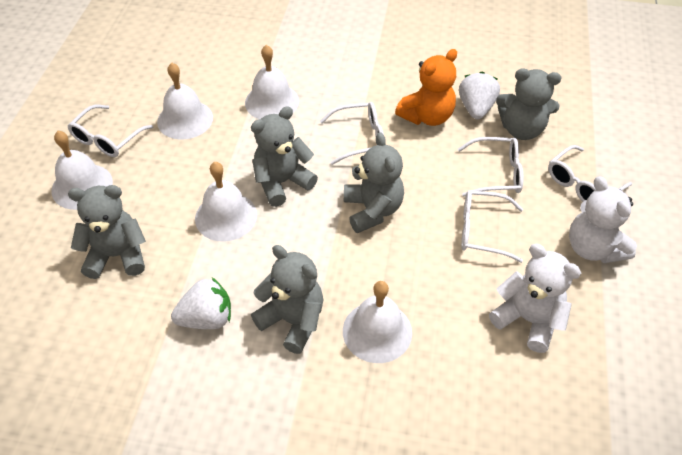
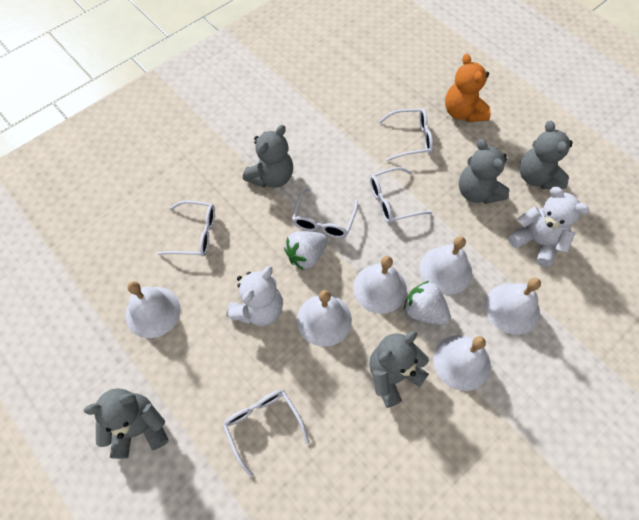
white bell: [52,131,113,210] [157,63,213,140] [195,162,257,242] [245,45,299,119] [343,281,412,363] = 5 -> [126,281,180,338] [297,290,352,347] [353,256,407,314] [420,236,472,295] [433,335,491,391] [485,278,541,335] = 6

